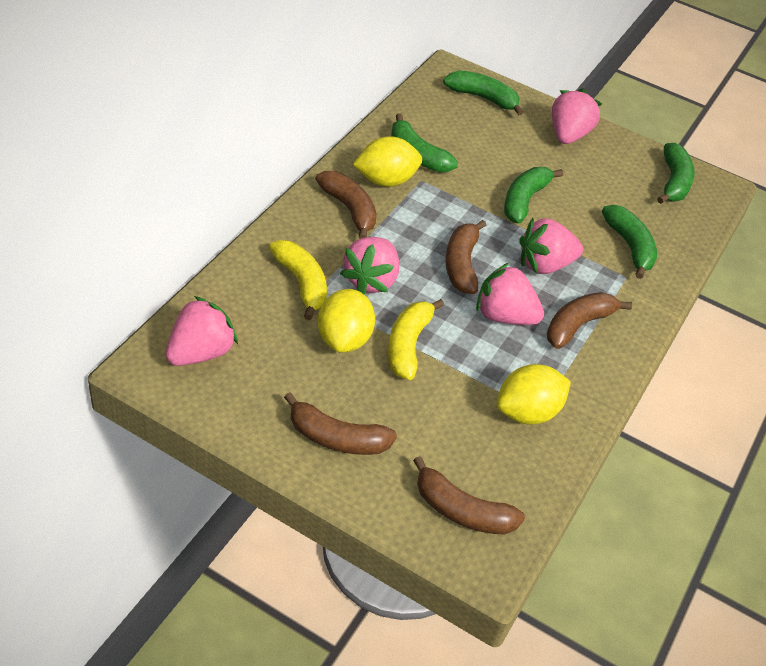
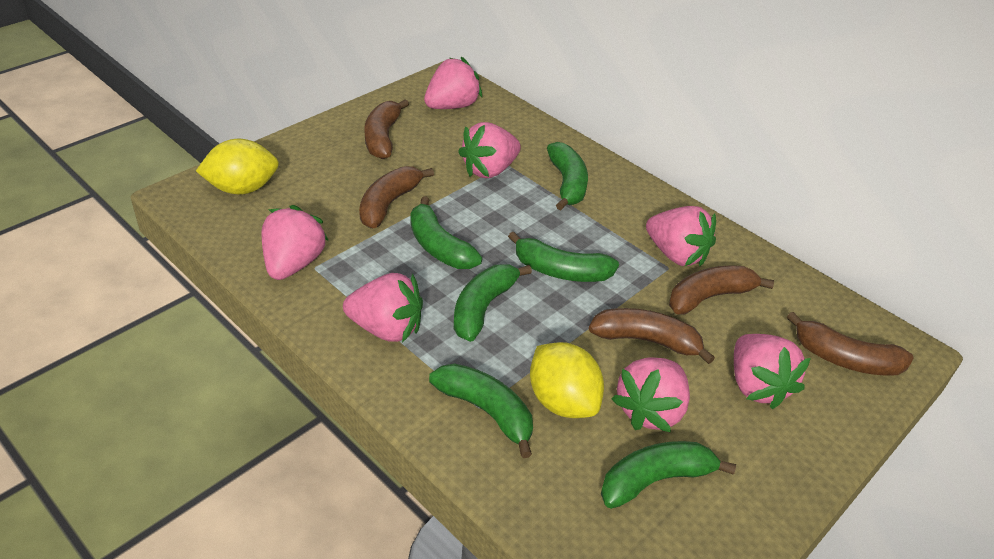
green banana: [391,113,458,172] [443,71,524,115] [504,167,563,223] [602,205,657,279] [657,143,695,204] = 5 -> [410,196,482,269] [429,363,533,458] [454,264,532,342] [508,231,619,282] [547,142,588,210] [601,441,736,509] = 6
pink strawberry: [166,296,238,366] [340,237,399,294] [476,263,544,325] [519,218,583,274] [552,89,602,144] = 5 -> [262,205,329,280] [343,273,423,343] [424,57,482,109] [458,122,521,178] [612,357,690,432] [646,206,716,266] [734,334,811,409] = 7
yellow banana: [269,240,327,320] [388,299,444,380] = 2 -> none = 0
yellow lemon: [318,289,375,353] [353,136,422,186] [497,364,571,425] = 3 -> [196,139,279,195] [530,342,604,418] = 2

